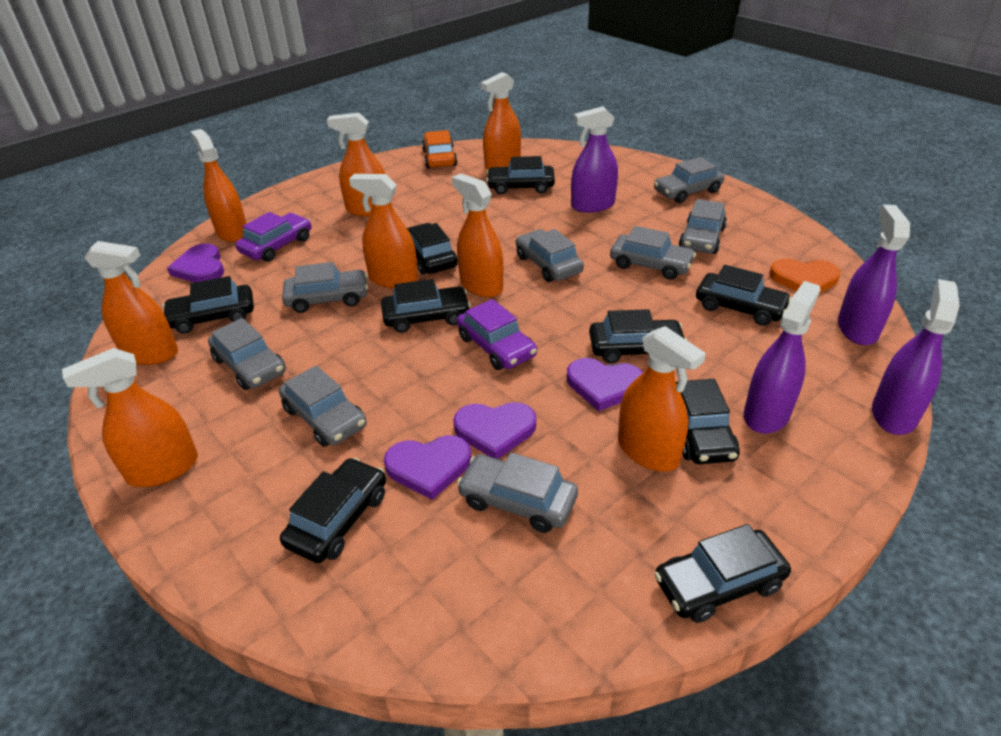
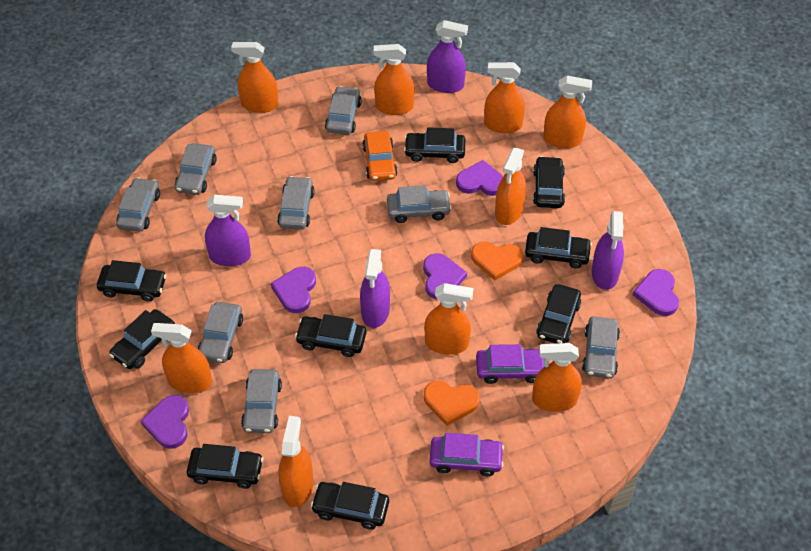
orange heart: [769,258,840,293] = 1 -> [424,381,480,426] [471,241,523,281] = 2
orange spray bottle: [62,348,198,487] [84,241,178,365] [190,129,247,242] [327,113,385,217] [349,174,418,288] [452,174,503,297] [481,72,521,170] [618,326,706,471] = 8 -> [151,323,212,393] [231,42,278,113] [279,416,313,507] [374,44,414,115] [424,283,473,355] [484,62,525,133] [495,148,526,225] [532,343,582,412] [543,76,592,148] = 9
purple heart: [167,243,224,283] [384,435,471,500] [453,402,536,459] [567,358,643,411] = 4 -> [141,395,189,449] [271,267,316,313] [423,253,467,299] [456,160,503,196] [633,269,679,316] = 5

